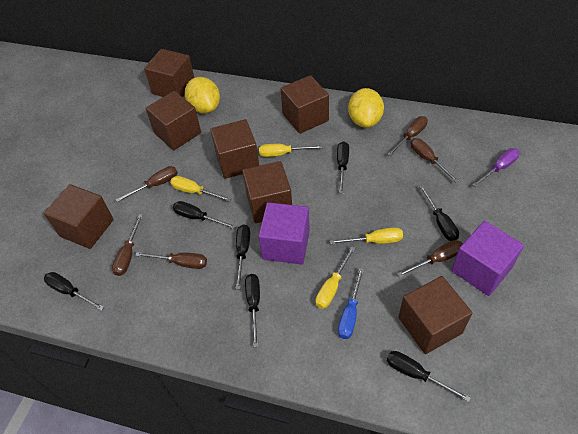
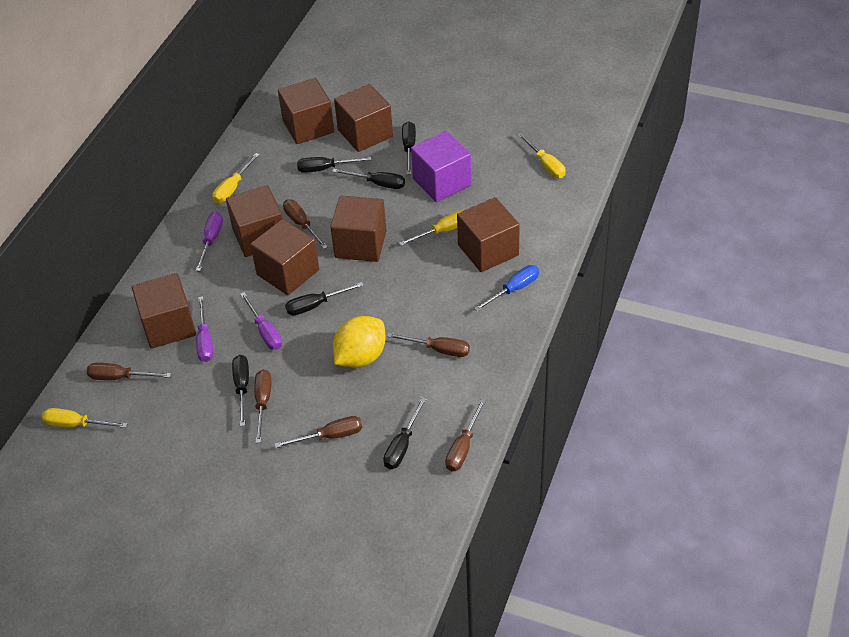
black screwdriver: [44,272,104,311] [173,201,236,229] [236,224,250,290] [245,274,260,347] [337,141,349,194] [387,351,471,402] [419,185,459,241] = 7 -> [232,355,249,426] [285,282,364,315] [297,157,371,173] [332,169,405,189] [383,397,427,469] [402,121,416,175] = 6
purple cube: [259,202,310,264] [451,221,524,296] = 2 -> [411,131,471,202] = 1
purple screwdriver: [472,148,520,187] = 1 -> [196,212,223,271] [196,297,213,362] [240,292,282,350] = 3
yellow lemon: [185,77,220,114] [348,88,384,128] = 2 -> [333,316,386,368] = 1

